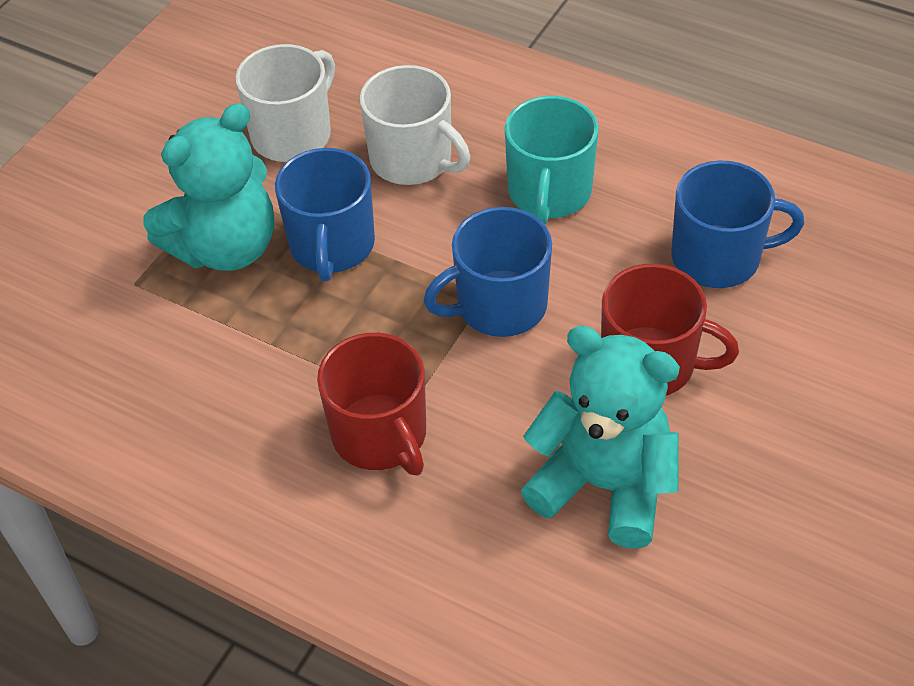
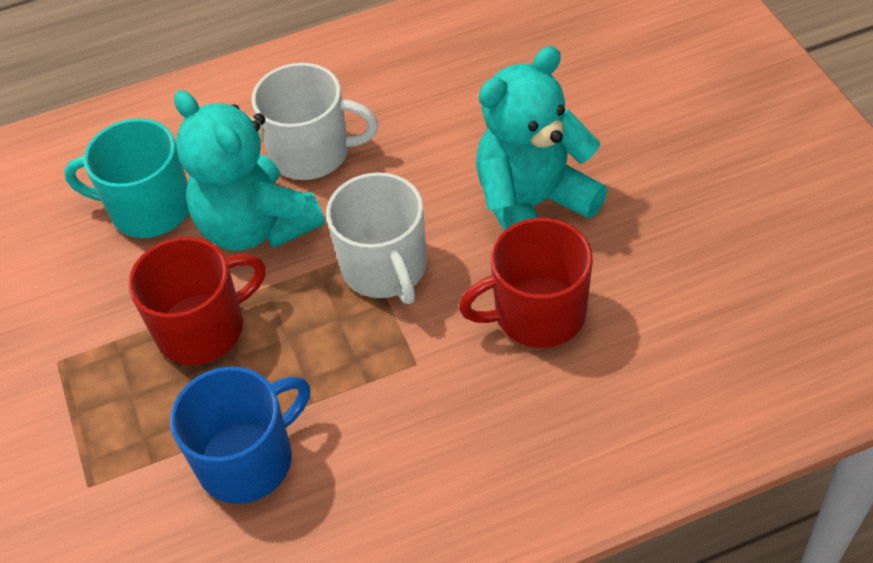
blue mug: [275,148,375,281] [423,207,552,337] [671,161,804,288] = 3 -> [170,366,310,504] = 1

